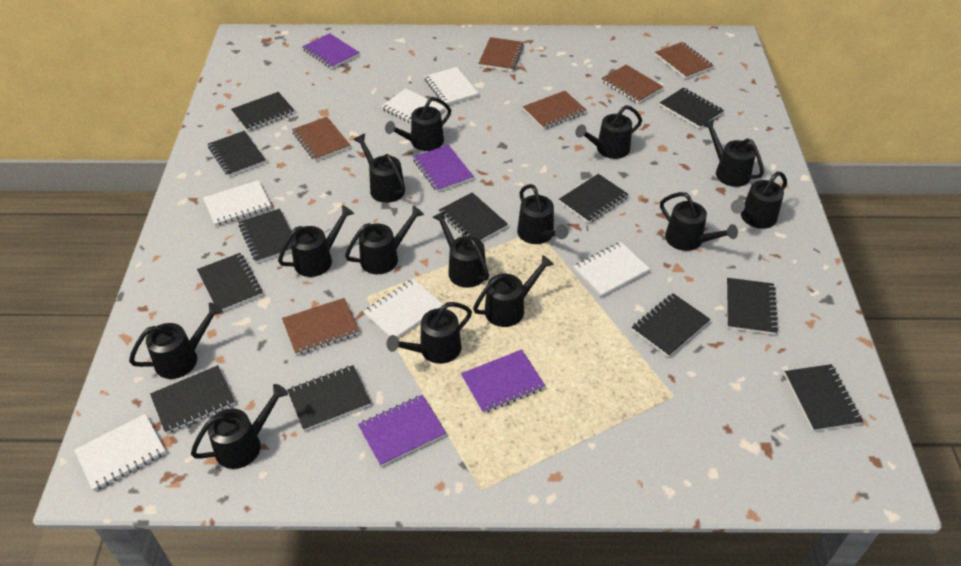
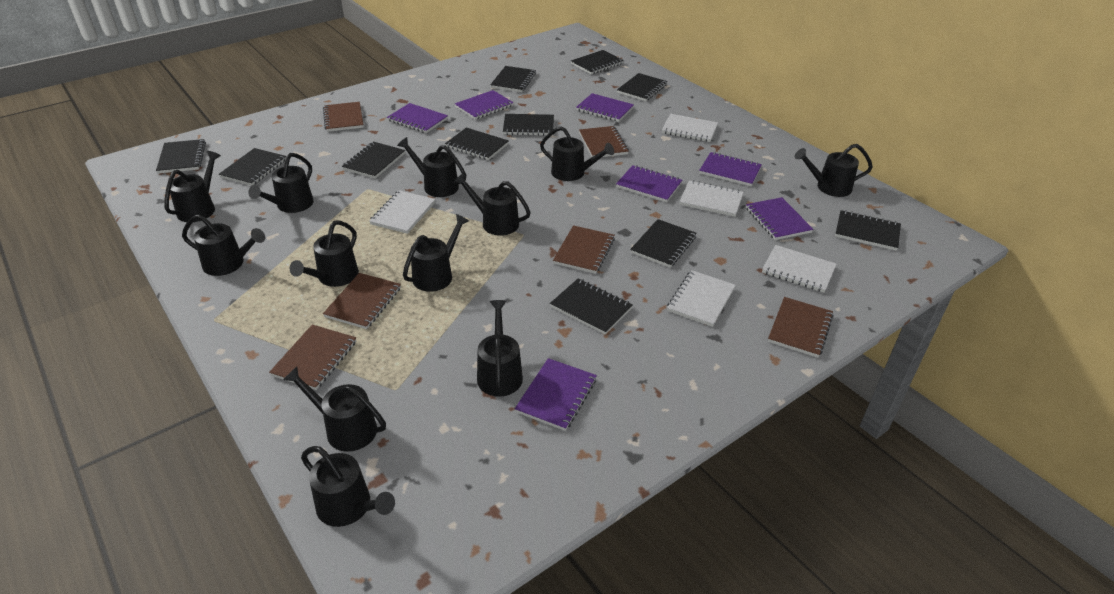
black notebook: [150,365,235,434] [197,253,262,311] [208,131,266,177] [231,92,295,131] [238,209,292,263] [287,365,371,431] [439,192,508,241] [559,174,629,223] [632,293,711,357] [660,88,724,129] [727,278,778,335] [784,364,863,431] = 12 -> [156,139,206,174] [219,148,286,186] [342,142,405,179] [445,128,509,160] [490,66,536,92] [503,114,554,136] [550,279,633,335] [571,50,624,74] [617,73,667,101] [630,219,697,268] [835,210,901,251] = 11
black watering can: [129,303,223,379] [191,384,288,469] [278,205,354,277] [345,206,424,274] [353,134,405,203] [385,97,451,151] [387,302,472,364] [433,211,489,288] [473,255,554,327] [517,184,569,244] [575,105,642,159] [660,192,738,251] [703,119,764,187] [731,172,787,229] = 14 -> [164,151,221,222] [182,214,265,276] [248,153,314,213] [283,366,386,452] [290,220,359,287] [301,446,395,527] [397,137,466,197] [403,214,469,292] [454,172,531,236] [477,300,523,397] [540,126,614,181] [795,144,873,197] = 12
purple notebook: [302,33,359,69] [358,395,446,466] [413,145,474,192] [461,349,545,413] = 4 -> [387,103,448,133] [455,90,514,120] [515,358,597,431] [576,93,634,122] [616,165,682,202] [699,152,762,186] [746,197,813,240] = 7
white notebook: [74,414,166,491] [203,180,271,226] [364,279,443,338] [381,88,445,123] [424,67,479,105] [573,242,650,297] = 6 -> [369,190,436,234] [662,114,718,142] [667,270,736,327] [680,180,744,217] [762,245,837,293] = 5

